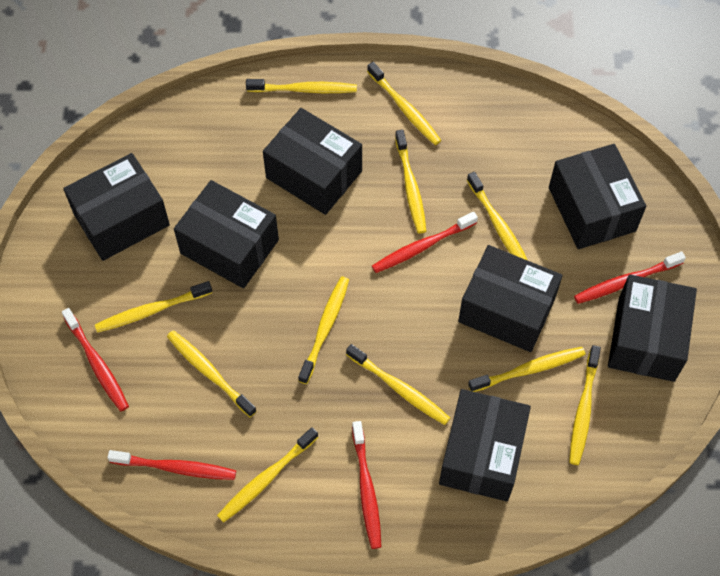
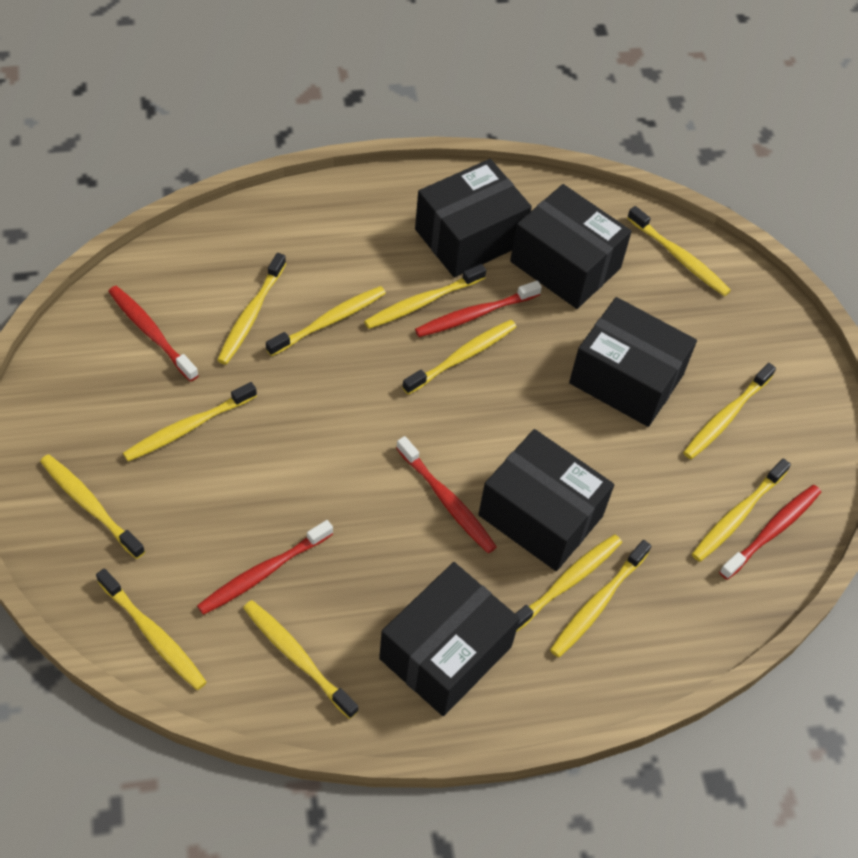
black box: [63,153,170,261] [174,180,279,288] [263,108,362,215] [439,389,531,501] [458,245,563,352] [549,144,646,249] [608,274,697,382] = 7 -> [379,562,520,716] [415,159,532,278] [478,429,614,571] [510,184,632,309] [569,297,697,427] = 5
yellow toothbrush: [95,281,212,333] [167,330,257,417] [217,427,318,523] [246,79,357,93] [298,276,349,384] [346,344,450,425] [367,62,442,145] [395,130,426,234] [467,172,527,260] [468,347,586,392] [569,345,601,465] = 11 -> [40,454,145,559] [96,568,207,690] [123,382,257,462] [217,253,286,365] [243,600,358,719] [266,286,386,357] [364,264,486,329] [402,320,516,395] [515,535,622,632] [550,540,651,658] [627,206,731,296] [683,363,776,459] [692,458,791,562] = 13

